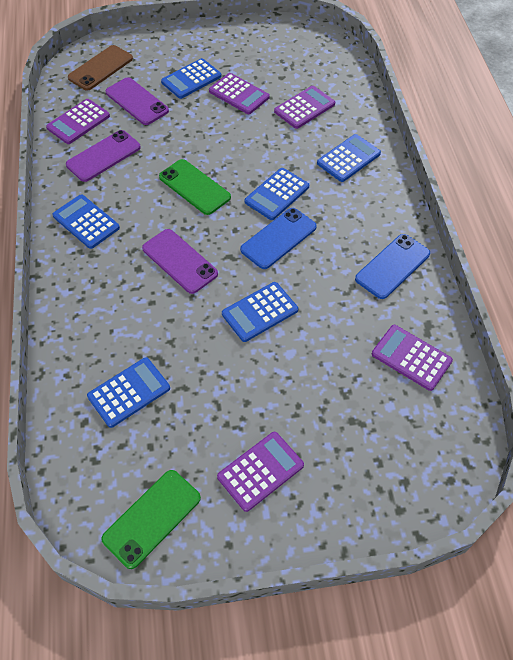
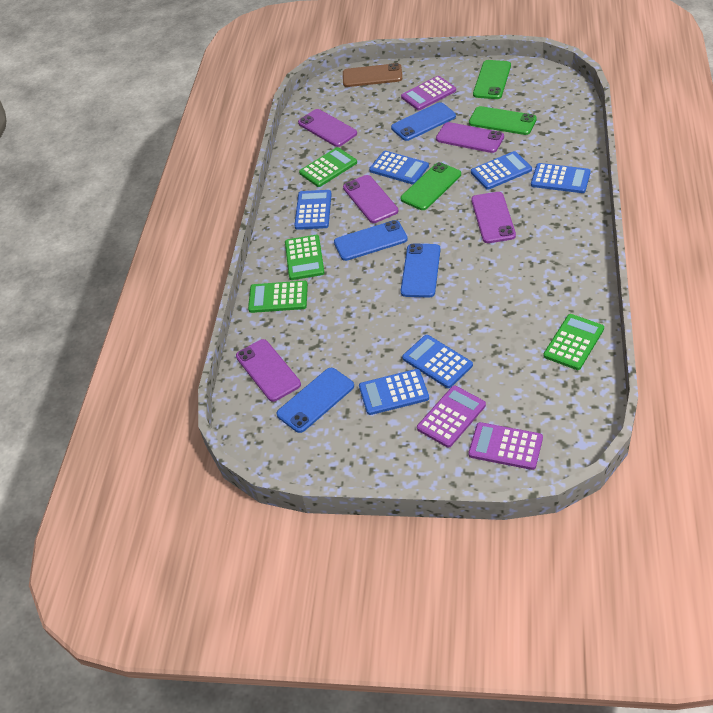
blue phone: [240,208,317,269] [355,234,430,299] = 2 -> [277,368,354,433] [334,220,408,261] [391,102,456,141] [401,244,440,298] = 4
green calculator: none = 0 -> [248,281,308,313] [285,235,325,280] [299,147,357,187] [544,314,604,370] = 4
green phone: [101,470,201,569] [159,159,231,215] = 2 -> [401,162,461,210] [469,106,537,135] [473,60,511,99] = 3
purple calculator: [46,99,110,144] [209,73,270,114] [217,432,304,512] [274,86,335,129] [372,325,453,391] = 5 -> [401,76,456,110] [417,386,486,448] [468,422,543,470] = 3
purple phone: [66,130,141,182] [105,77,169,125] [142,229,218,294] = 3 -> [236,339,301,402] [298,109,357,147] [343,175,398,223] [436,122,504,153] [471,192,516,243] = 5

